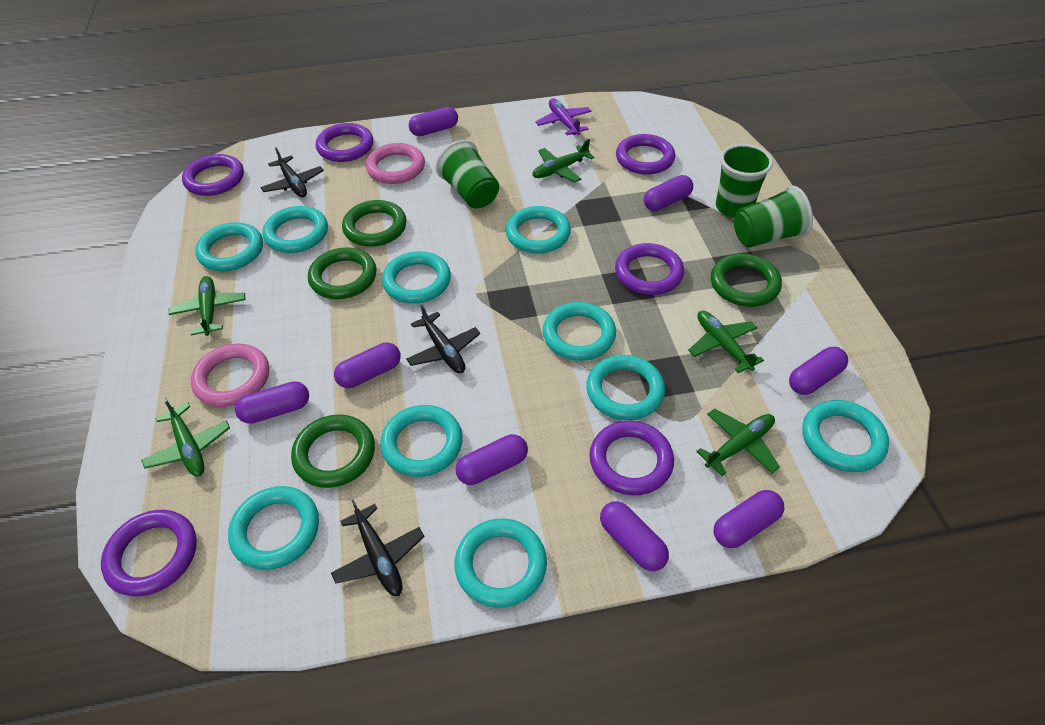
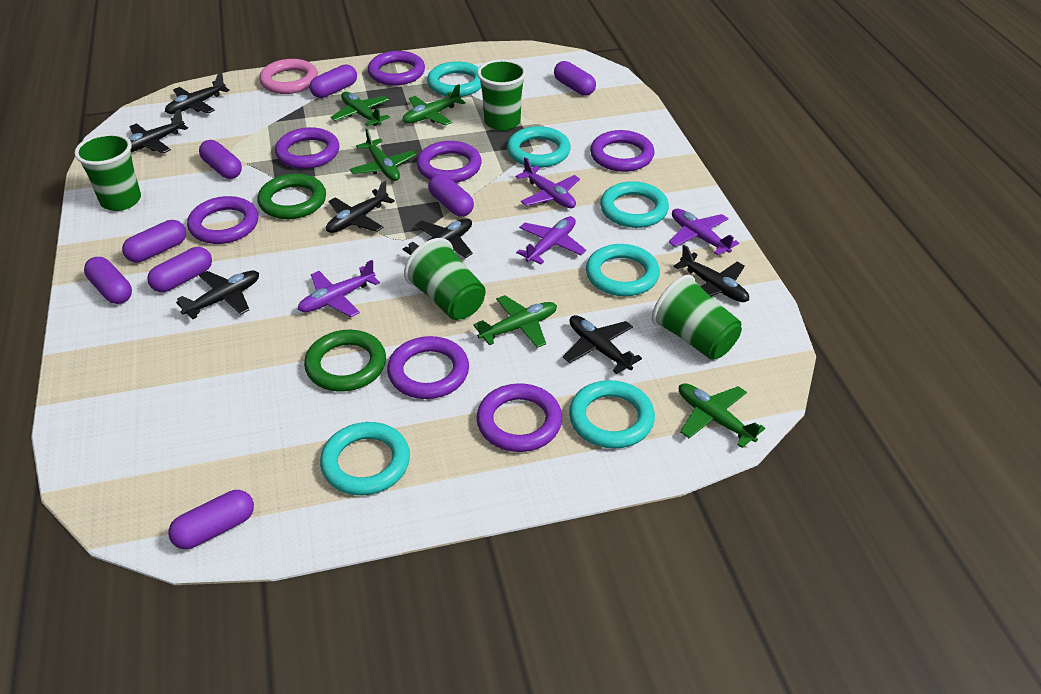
black plane: [261,147,324,197] [331,499,425,596] [406,305,480,373] = 3 -> [129,109,188,153] [165,72,230,114] [176,271,259,319] [326,181,395,233] [403,218,473,258] [563,315,642,374] [674,245,749,302] = 7
green cup: [436,140,499,208] [716,144,773,218] [734,186,813,247] = 3 -> [74,133,141,211] [404,238,486,320] [477,59,526,131] [652,275,742,360] = 4
green ring: [291,414,375,488] [308,247,376,299] [342,200,407,247] [711,254,782,307] = 4 -> [257,174,326,219] [304,330,386,392] = 2
pink ring: [191,344,269,407] [366,143,425,184] = 2 -> [259,59,318,94] = 1
purple plane: [535,99,591,135] = 1 -> [298,260,380,317] [516,157,580,208] [516,216,586,264] [669,209,739,255] = 4
purple ring: [101,510,197,597] [182,154,244,196] [316,123,373,162] [589,421,674,495] [615,243,684,295] [616,134,675,175] = 6 -> [187,196,258,244] [275,127,339,169] [368,51,425,85] [387,336,469,399] [417,141,482,183] [476,383,562,452] [590,130,655,172] = 7
turquoise ring: [195,222,263,271] [228,486,319,570] [262,206,328,253] [380,405,463,477] [382,251,451,304] [455,518,547,608] [506,206,571,254] [542,302,616,361] [586,355,665,420] [803,400,889,472] = 10 -> [320,422,410,495] [427,61,481,97] [507,126,571,168] [569,380,655,449] [586,244,660,296] [600,181,669,228] = 6

